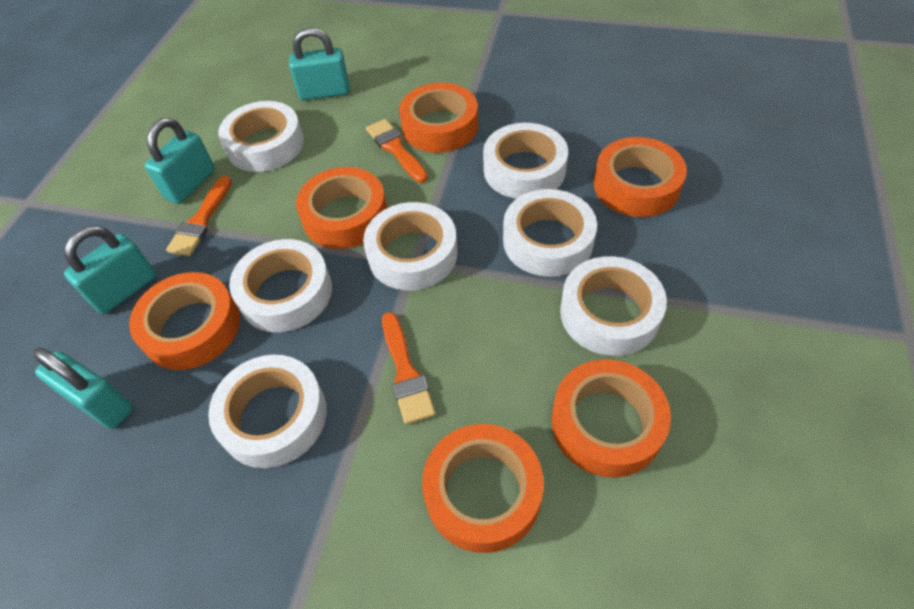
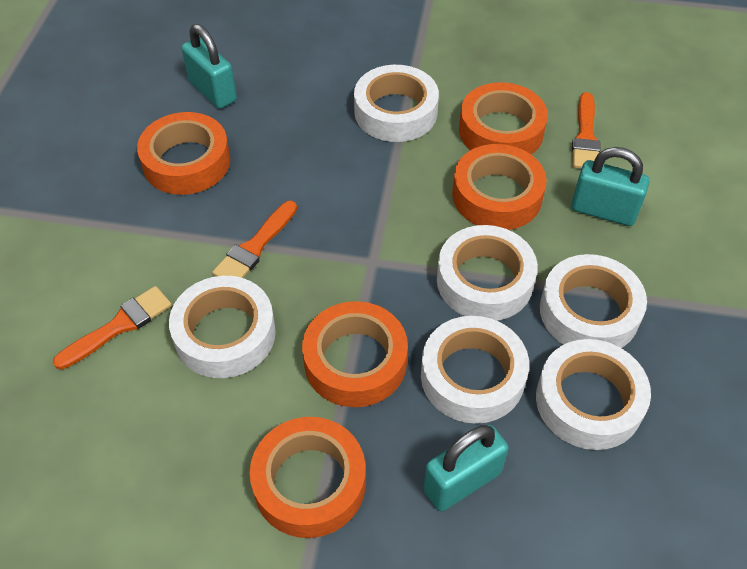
orange tape: [129,272,240,370] [296,167,387,249] [399,83,478,153] [422,424,544,553] [552,359,671,478] [594,137,687,217] = 6 -> [137,112,230,195] [250,417,366,538] [302,301,408,407] [452,144,547,230] [459,82,548,154] = 5
turquoise padlock: [33,348,133,429] [64,226,156,314] [145,118,215,204] [289,28,350,100] = 4 -> [181,24,237,109] [423,425,509,511] [571,147,649,226] = 3
white tape: [208,355,327,468] [218,101,304,172] [229,239,332,332] [363,202,458,290] [483,123,568,199] [503,189,597,277] [560,256,667,356] = 7 -> [169,276,276,378] [354,65,439,142] [421,316,529,424] [437,225,538,321] [536,339,651,450] [540,254,647,348] = 6

